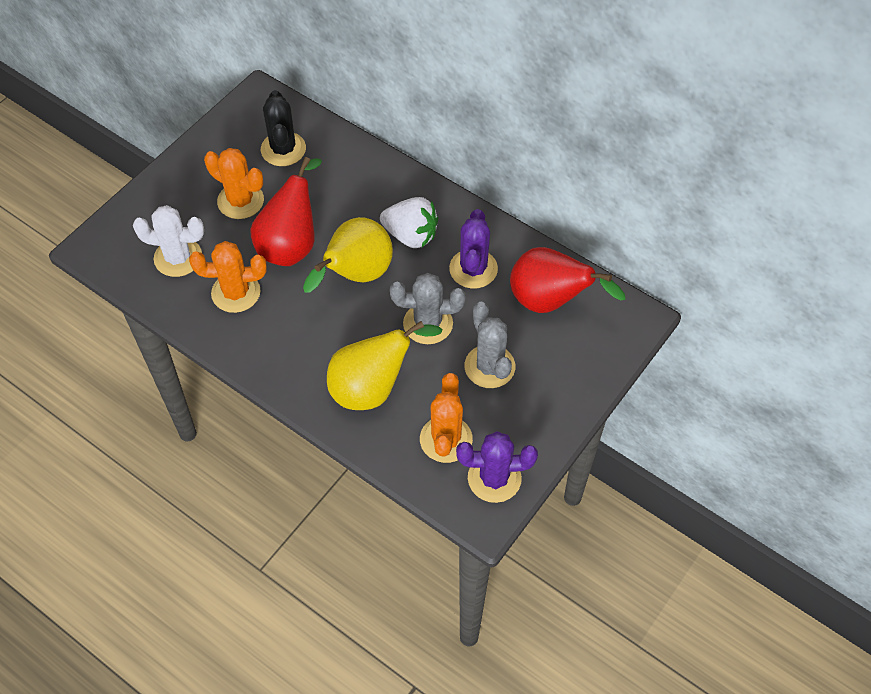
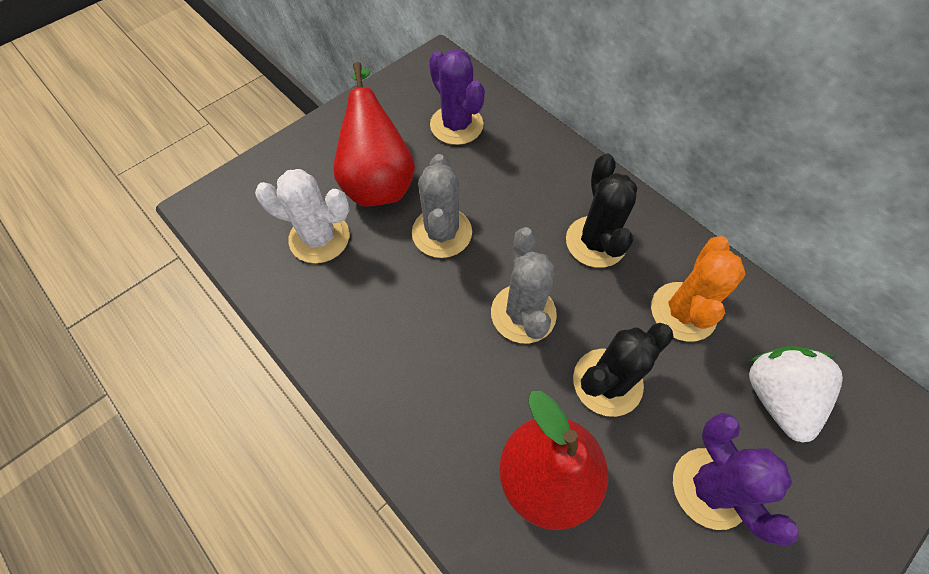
black cactus: [261,90,306,166] = 1 -> [566,154,637,268] [573,323,674,417] = 2
orange cactus: [189,241,266,313] [204,148,264,219] [420,373,473,463] = 3 -> [651,236,746,342] = 1
yellow pear: [303,217,393,293] [327,321,442,410] = 2 -> none = 0

